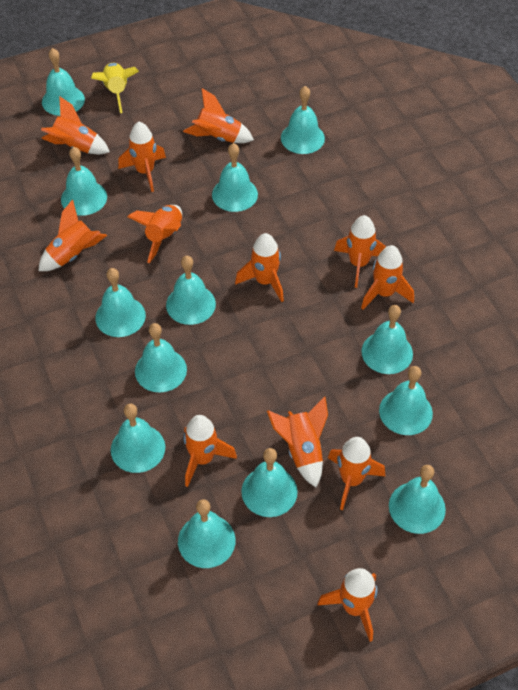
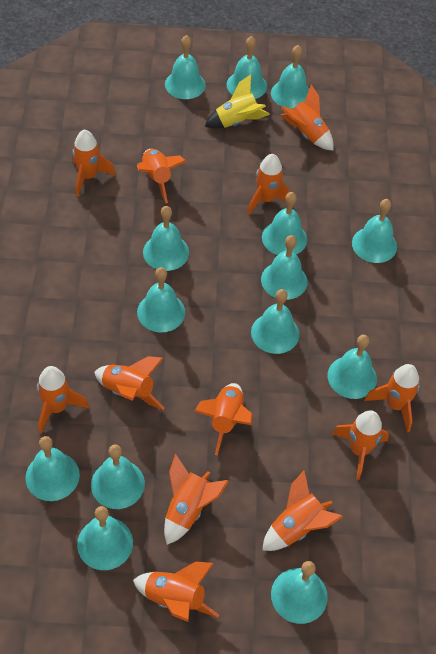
turquoise bell: [42,48,85,116] [61,147,107,216] [95,268,146,337] [111,404,165,473] [135,323,187,393] [166,256,216,325] [178,499,236,568] [212,143,258,212] [241,448,298,517] [281,86,325,154] [361,305,413,374] [379,366,433,435] [389,465,446,534] = 13 -> [25,436,80,501] [77,506,133,570] [91,444,145,509] [137,267,185,332] [143,206,189,271] [165,35,206,99] [226,36,267,99] [251,289,299,354] [261,235,308,300] [262,192,307,255] [271,45,309,109] [271,561,328,624] [328,335,377,399] [352,199,397,263] = 14

